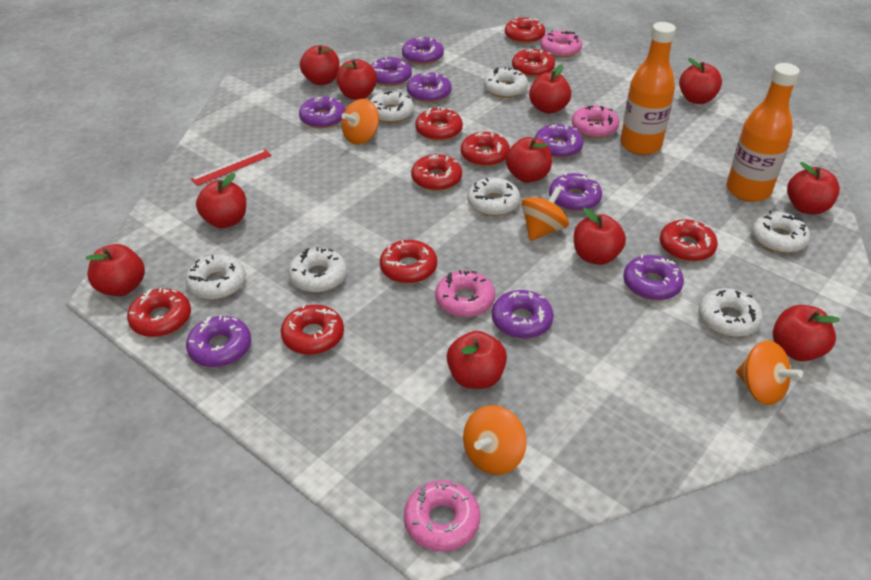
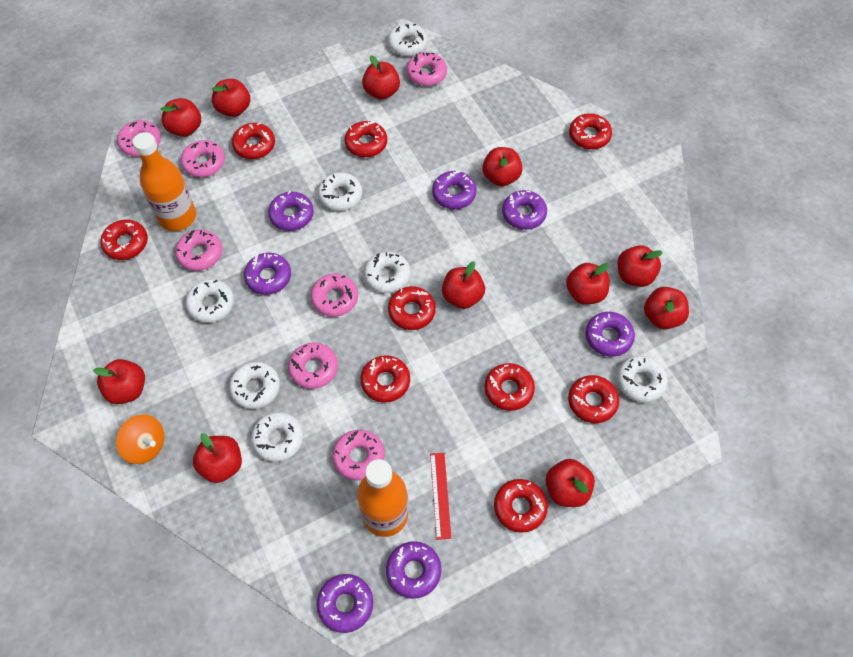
orange spinning top: [341,99,379,145] [463,405,527,475] [521,186,569,241] [736,340,803,405] = 4 -> [116,414,164,464] = 1
pink donut: [404,480,480,552] [435,270,495,317] [540,30,582,58] [572,105,619,138] = 4 -> [117,120,161,156] [175,230,222,271] [181,140,225,177] [288,342,338,389] [311,274,358,317] [332,430,385,480] [406,52,447,86] = 7
purple donut: [186,315,251,367] [299,96,346,128] [371,57,412,86] [402,37,444,65] [407,72,451,103] [492,290,554,339] [535,124,583,158] [549,173,602,211] [623,254,684,300] = 9 -> [244,253,291,295] [268,191,314,231] [317,574,373,633] [386,541,441,599] [432,171,476,209] [502,190,547,230] [585,312,635,357] = 7

